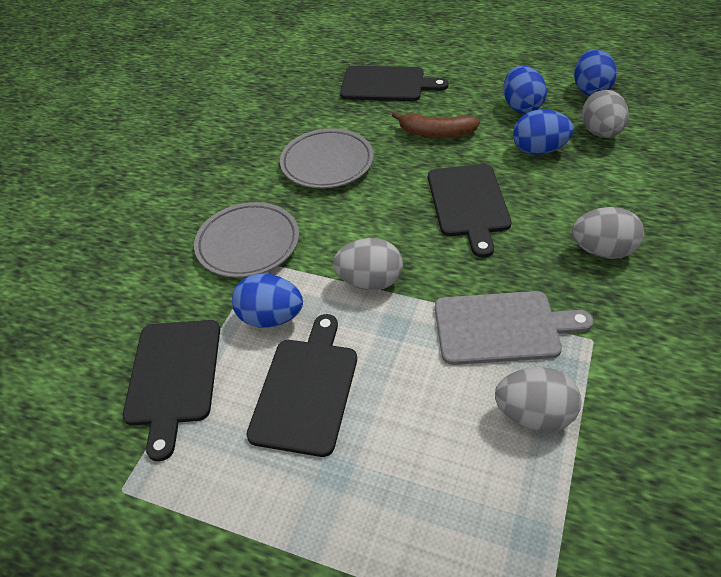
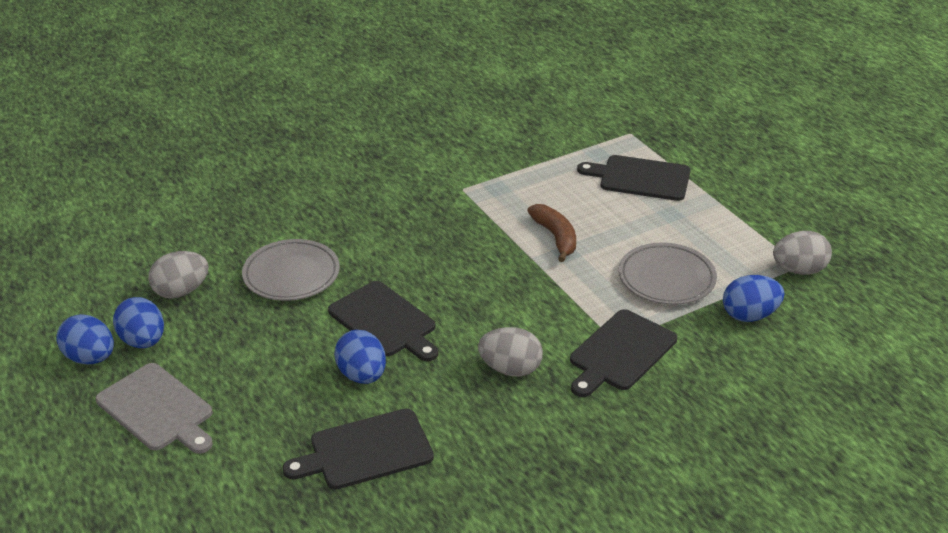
grey egg: [333,238,403,290] [495,367,581,432] [572,207,644,259] [582,90,629,138] = 4 -> [148,251,209,299] [478,327,543,377] [773,231,832,275] = 3

